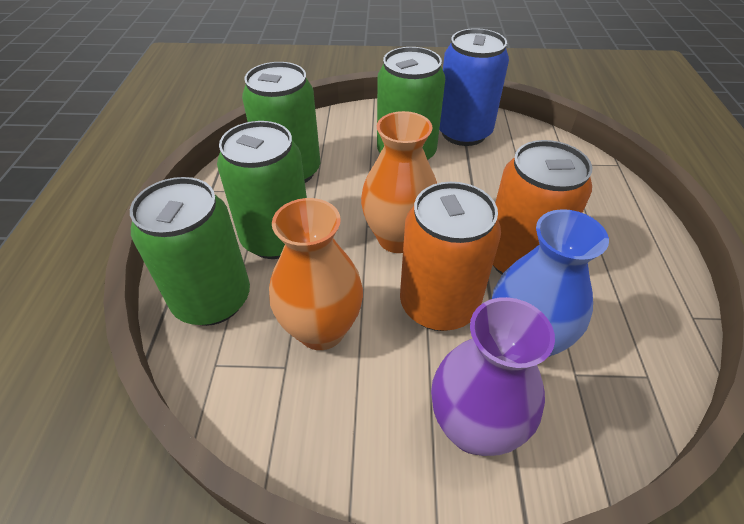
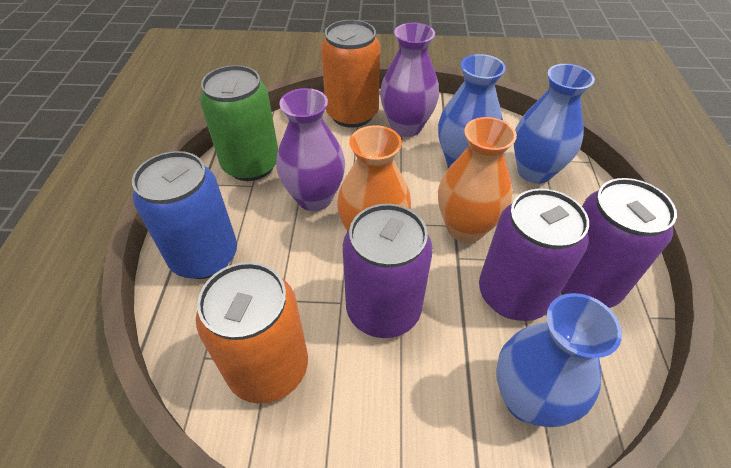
blue vase: [492,209,609,357] = 1 -> [438,54,506,167] [496,293,622,427] [514,64,595,184] = 3
green can: [130,177,250,326] [217,121,307,259] [242,62,320,183] [377,47,445,160] = 4 -> [200,65,278,181] = 1
purple can: none = 0 -> [343,204,433,338] [479,189,589,321] [561,178,677,308] = 3
purple vase: [431,297,555,456] = 1 -> [276,88,345,211] [380,23,439,137] = 2

